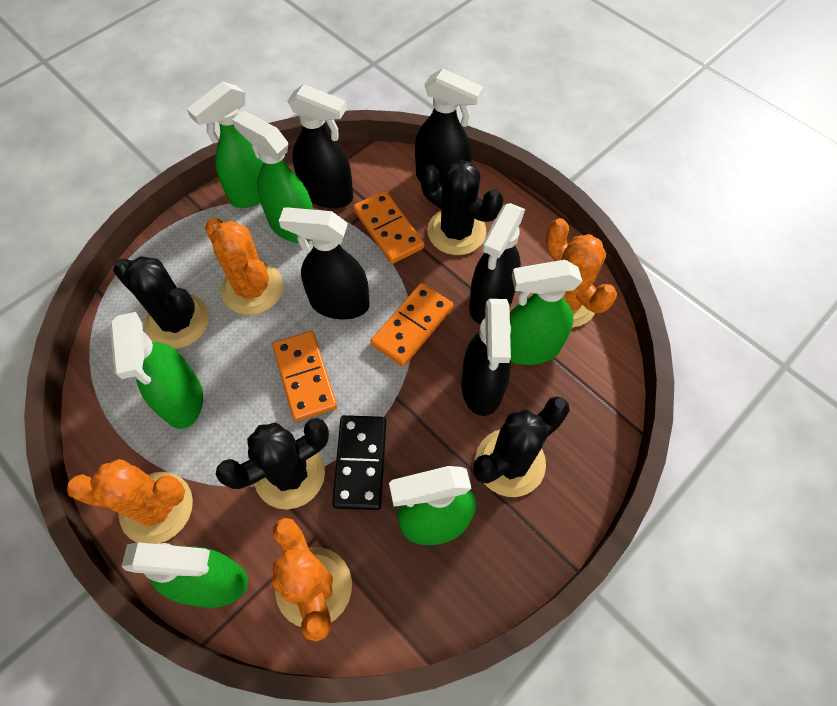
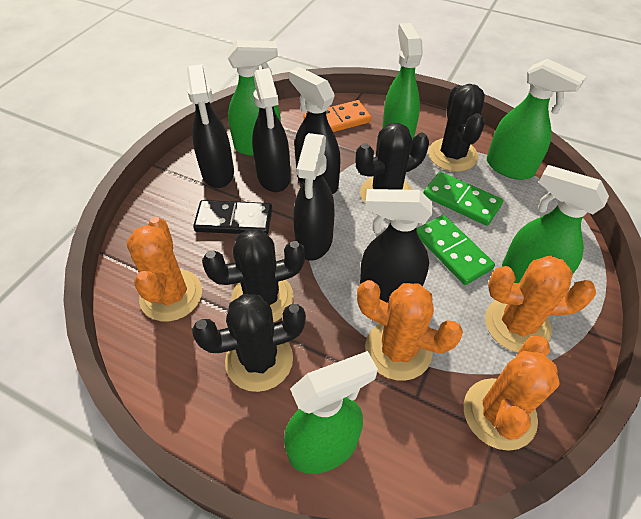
green domino: none = 0 -> [416,215,495,285] [423,172,503,226] = 2
green spray bottle: [110,312,203,429] [122,542,248,608] [187,81,263,208] [232,111,313,243] [389,466,476,545] [510,260,582,365] = 6 -> [227,40,281,156] [284,351,378,474] [382,23,423,139] [487,59,586,180] [502,165,609,283] = 5
orange domino: [272,331,337,421] [353,191,424,264] [371,283,453,366] = 3 -> [304,100,371,132] = 1

